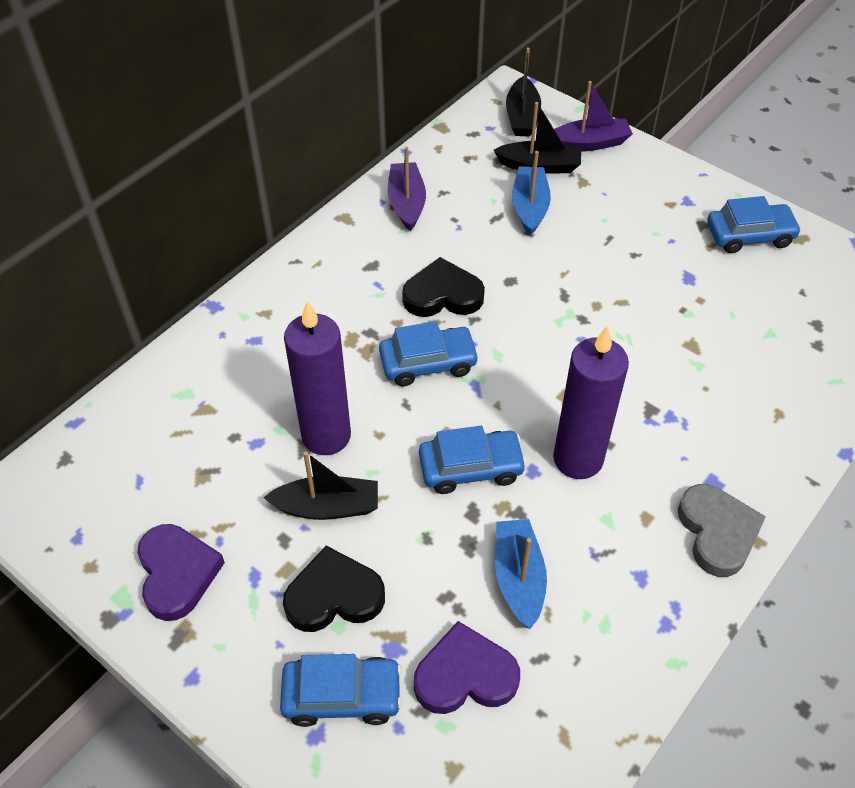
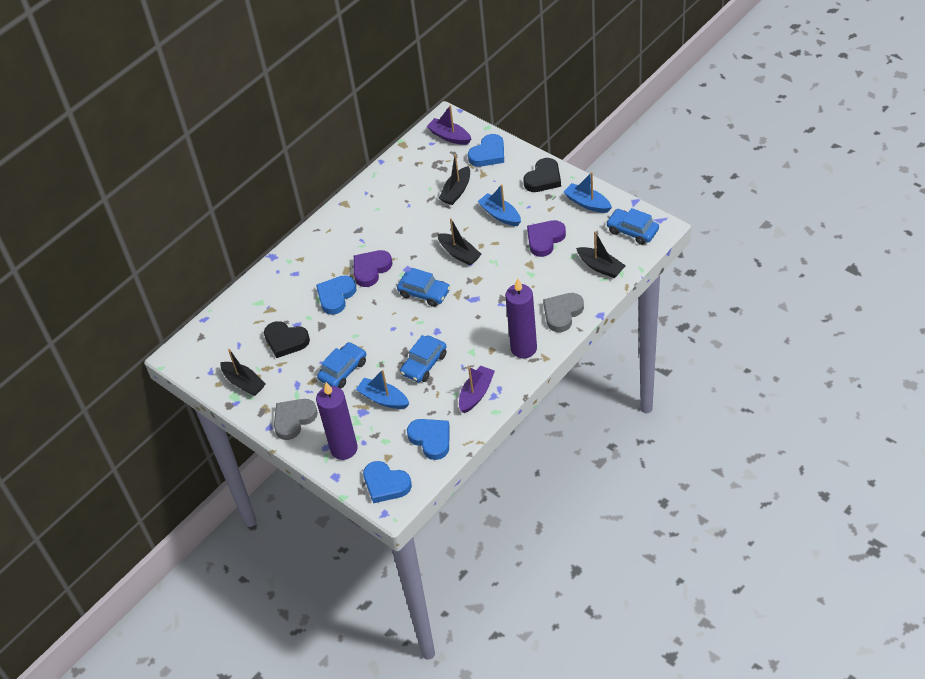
black boat: [263,451,378,520] [494,102,581,174] [506,47,541,136] = 3 -> [220,349,266,396] [438,218,482,266] [439,154,470,205] [576,231,626,278] = 4
blue boat: [495,519,547,629] [512,151,551,235] = 2 -> [356,370,409,409] [477,184,521,226] [563,172,612,213] = 3
blue heart: none = 0 -> [316,275,357,315] [363,461,412,503] [407,419,450,460] [468,134,504,167] = 4
grey heart: [678,484,766,577] = 1 -> [274,399,318,440] [543,293,584,332] = 2

